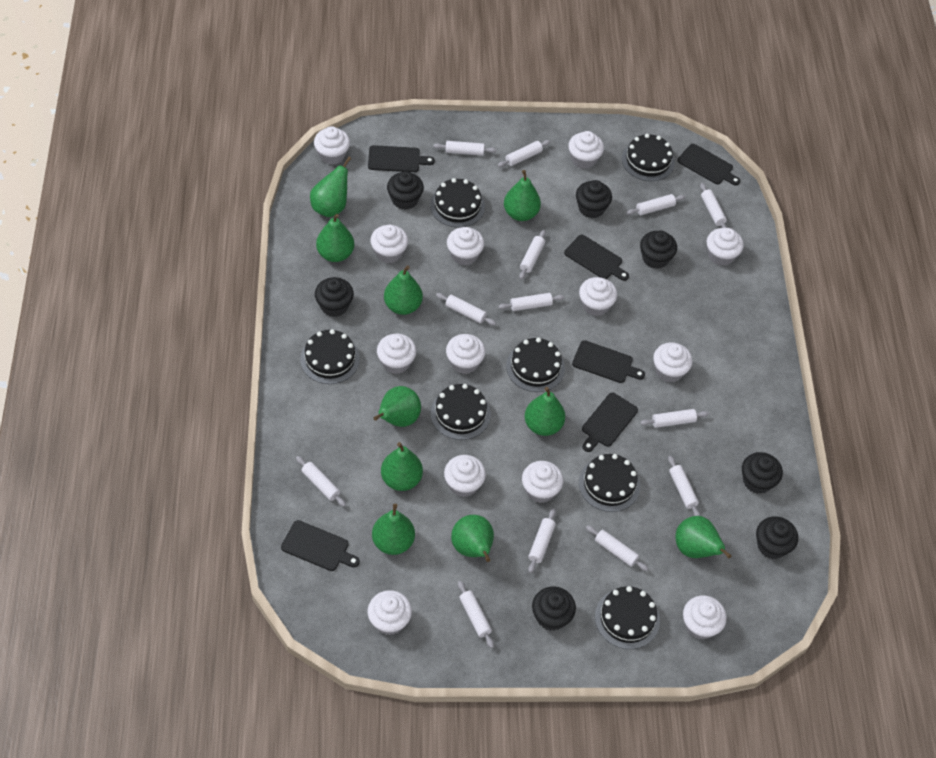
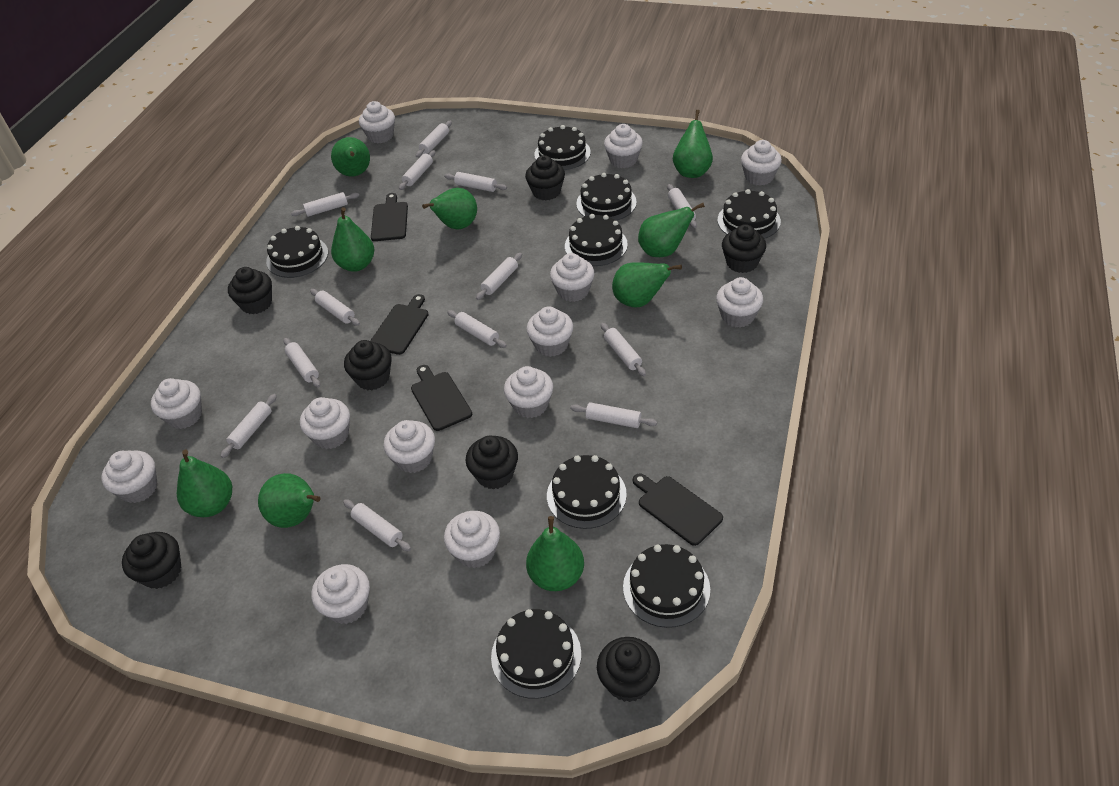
black cake: [300,329,360,384] [430,178,485,228] [431,384,491,440] [506,338,565,392] [579,454,640,512] [595,586,660,649] [622,134,675,181] = 7 -> [266,226,328,278] [491,609,581,699] [534,125,591,170] [547,455,627,529] [565,214,628,266] [576,173,637,221] [623,544,710,628] [717,189,781,239] = 8
black cutting board: [281,520,360,571] [368,145,435,172] [564,235,629,281] [572,340,645,383] [582,393,638,452] [677,144,740,185] = 6 -> [370,294,429,355] [371,193,408,241] [411,365,472,431] [633,473,723,546] = 4
green pear: [310,157,352,217] [316,214,354,262] [372,504,415,555] [374,386,421,427] [381,442,423,491] [384,265,423,315] [451,515,494,562] [504,170,541,221] [524,387,565,436] [675,516,732,559] = 10 -> [177,450,232,517] [258,473,321,528] [331,137,370,177] [331,207,374,272] [422,188,477,230] [526,516,584,591] [612,262,682,307] [638,203,705,257] [673,110,713,178] = 9

